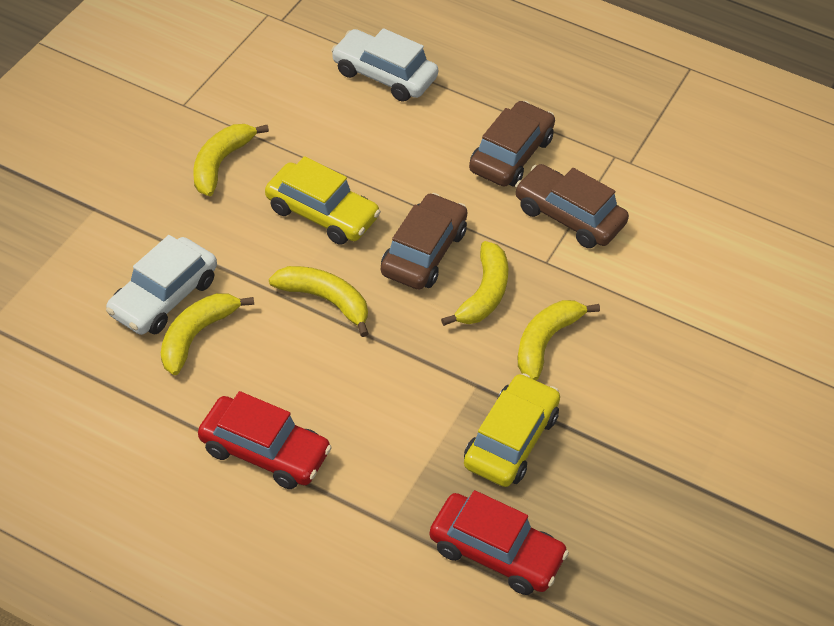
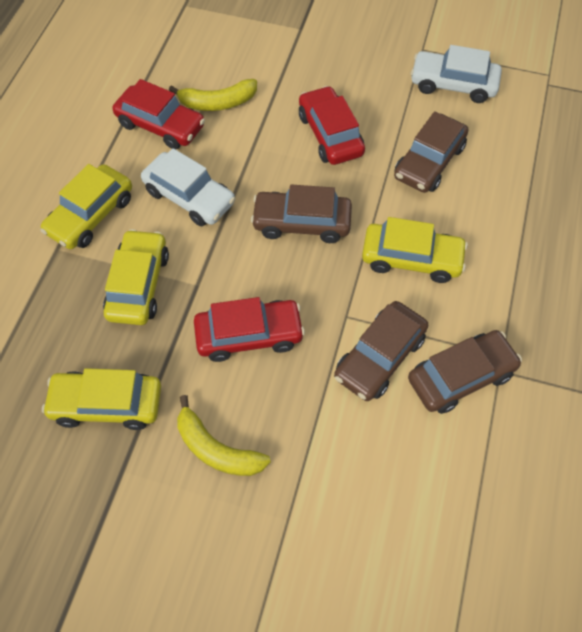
brown car: [381,193,468,290] [469,101,555,187] [515,164,629,248] = 3 -> [251,184,352,243] [334,301,429,401] [394,111,469,193] [408,330,522,414] = 4
red car: [198,391,332,489] [430,490,569,595] = 2 -> [113,79,205,149] [194,297,305,362] [299,86,365,165] = 3
yellow banana: [161,293,254,375] [193,124,269,196] [269,266,369,337] [441,241,508,326] [518,300,600,380] = 5 -> [169,79,257,111] [177,395,271,476] = 2
yellow car: [265,156,381,245] [464,373,560,487] = 2 -> [40,164,132,249] [42,368,161,430] [103,229,169,325] [362,217,468,283] = 4

